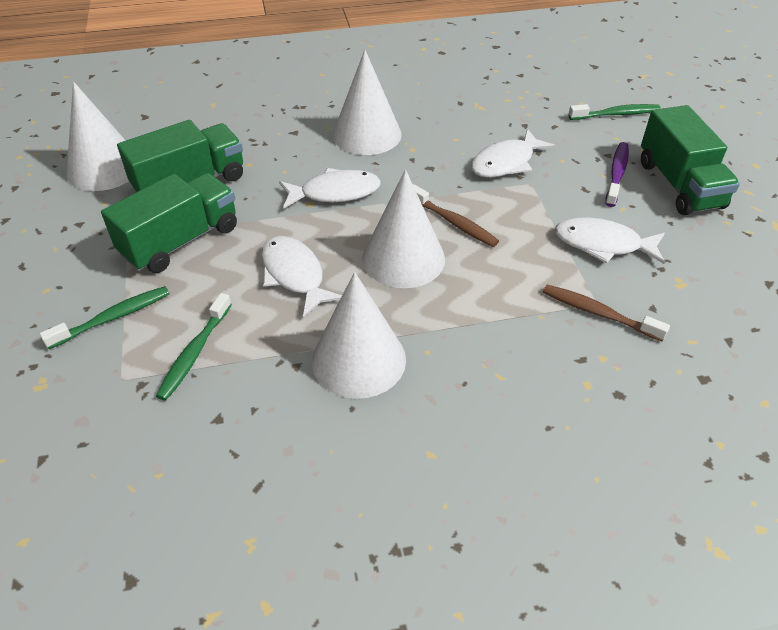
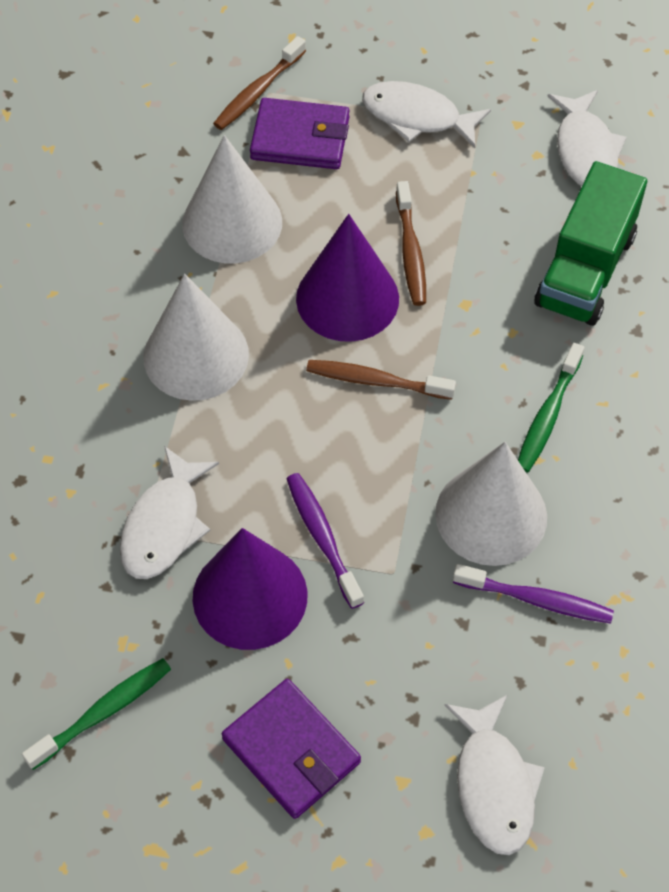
brown toothbrush: [413,184,499,247] [543,285,670,341] = 2 -> [213,36,306,130] [306,360,456,400] [396,181,426,306] = 3
green toothbrush: [40,286,170,349] [156,293,232,401] [568,104,661,120] = 3 -> [22,658,171,770] [518,343,585,473] = 2
green truck: [101,173,237,273] [117,120,243,192] [641,105,740,215] = 3 -> [534,161,647,326] = 1
purple cone: none = 0 -> [193,528,308,650] [296,214,399,342] = 2
purple toothbrush: [605,142,629,207] = 1 -> [287,473,364,609] [453,564,614,623] = 2
purple wallet: none = 0 -> [222,679,361,819] [250,98,350,169] = 2
white cone: [67,82,129,191] [312,272,406,399] [333,50,402,155] [362,170,445,288] = 4 -> [144,274,249,401] [182,135,282,263] [435,442,547,566] = 3

